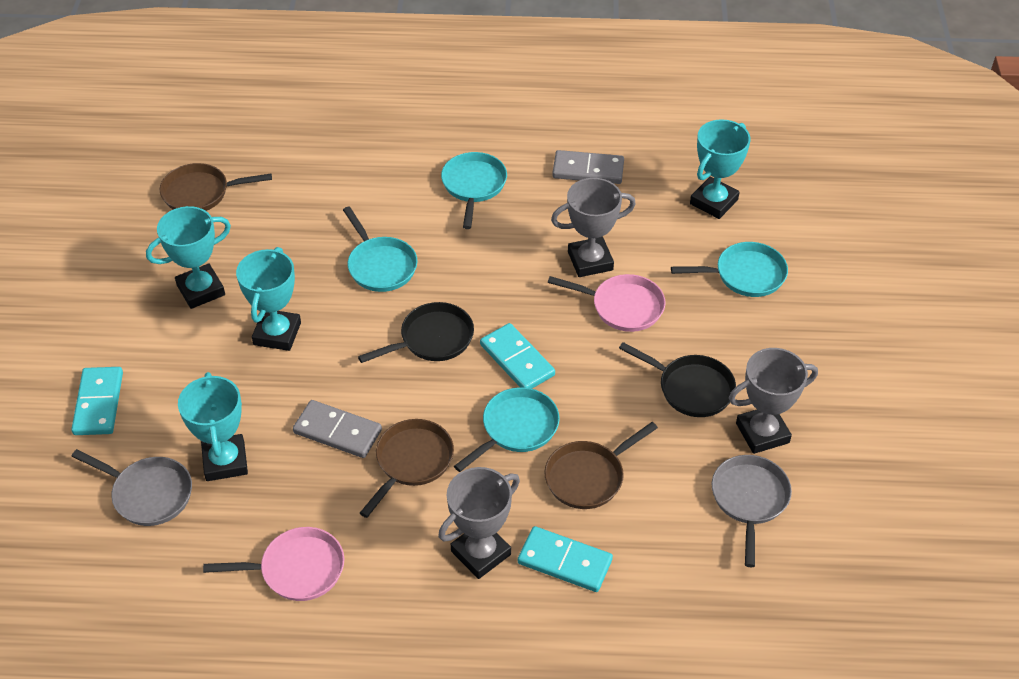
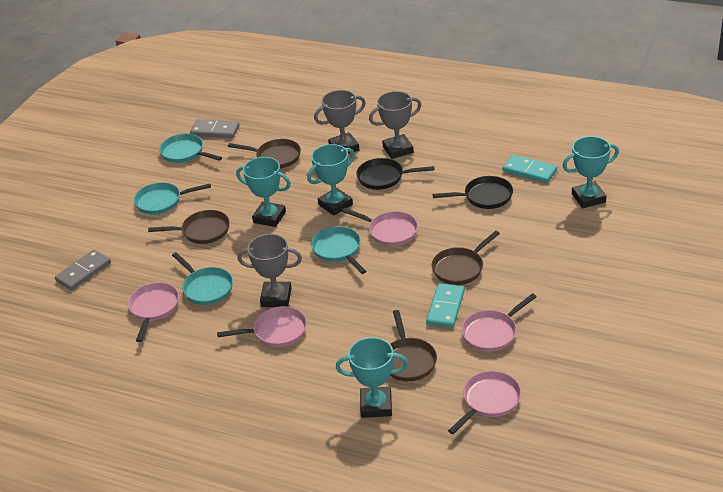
brown pan: [160,163,272,211] [360,419,454,518] [544,422,658,509] = 3 -> [148,210,230,244] [228,139,301,169] [390,310,437,381] [432,231,500,285] = 4
grey pan: [71,449,192,526] [712,455,792,567] = 2 -> none = 0
pink pan: [203,527,344,601] [548,274,665,332] = 2 -> [128,282,179,342] [217,306,307,347] [342,208,418,246] [448,371,521,434] [461,293,536,352] = 5
turquoise domino: [71,367,123,435] [480,323,555,389] [518,526,613,592] = 3 -> [426,283,465,328] [502,155,557,183] = 2

